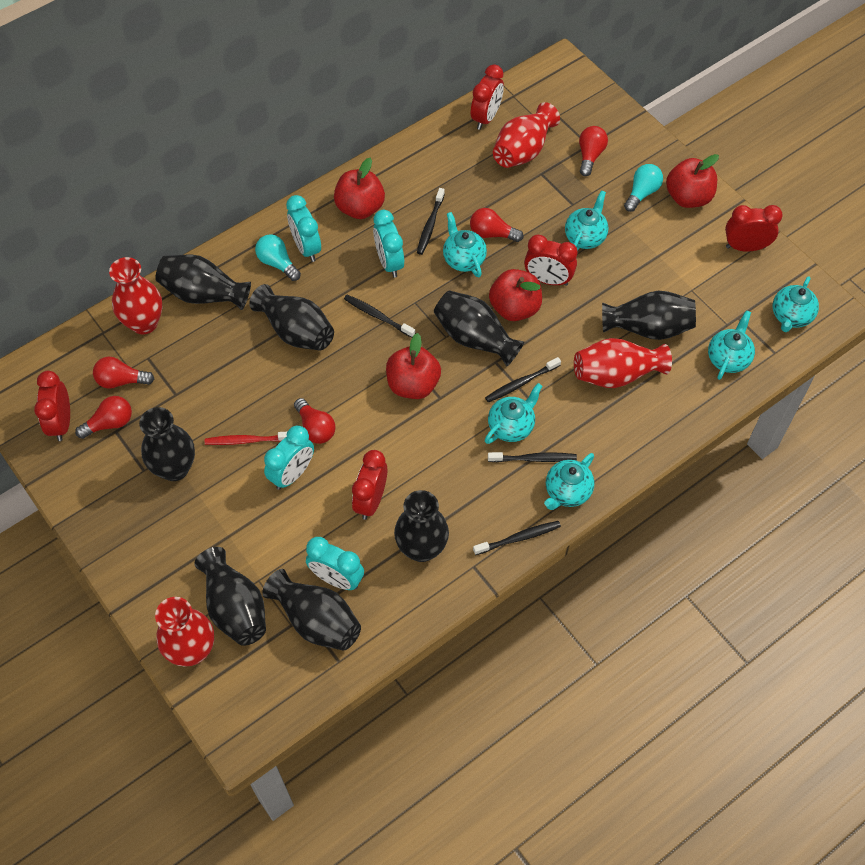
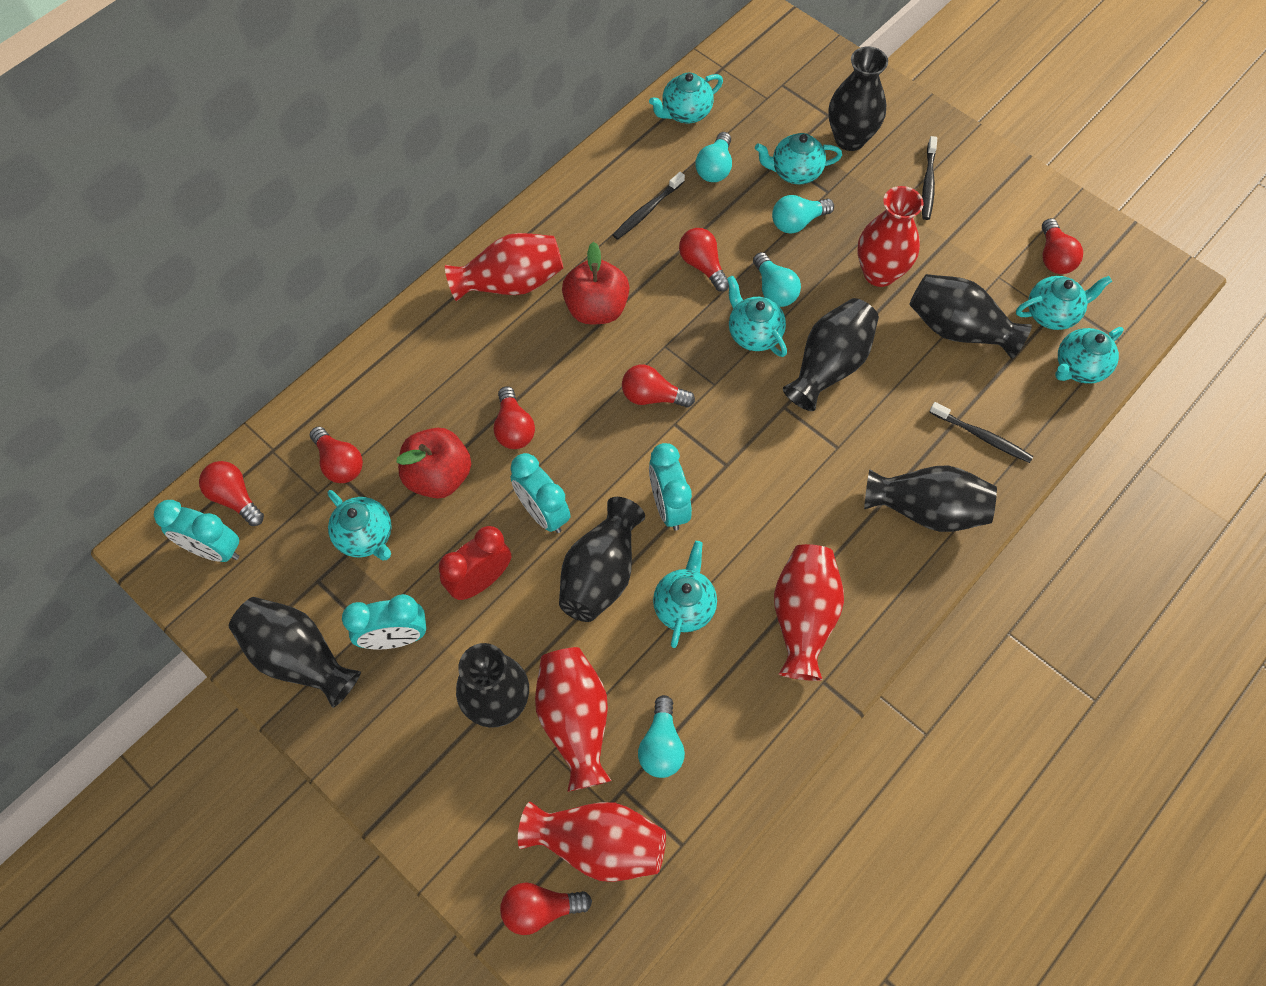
black toothbrush: [344,295,415,338] [417,188,445,255] [473,521,561,555] [485,357,561,402] [488,452,577,462] = 5 -> [613,172,685,240] [922,136,937,220] [929,402,1033,463] = 3
black vase: [139,407,195,481] [155,255,251,310] [194,547,266,646] [249,284,334,351] [262,569,361,651] [394,490,449,562] [434,290,524,367] [602,291,696,340] = 8 -> [229,597,361,708] [456,643,529,728] [559,497,645,622] [783,298,879,411] [828,46,888,151] [864,465,997,532] [909,274,1032,359] = 7
red apple: [334,158,385,219] [386,333,441,399] [489,269,542,321] [666,154,719,208] = 4 -> [396,428,471,499] [562,242,629,324] = 2
red clock: [34,371,70,441] [352,450,387,520] [471,64,504,130] [524,235,578,286] [725,205,783,252] = 5 -> [439,526,511,600] = 1
red light bulb: [75,396,132,439] [93,357,154,389] [294,398,336,444] [470,208,523,242] [579,126,608,176] = 5 -> [199,461,264,526] [310,426,363,483] [494,386,535,449] [500,883,592,935] [622,364,695,408] [679,228,729,292] [1042,218,1083,274] = 7
red toothbrush: [205,432,287,445] = 1 -> none = 0
red vase: [109,257,163,334] [155,597,214,666] [493,102,560,168] [574,338,672,388] = 4 -> [445,233,563,301] [518,802,666,882] [535,647,612,792] [774,544,844,681] [858,186,924,287] = 5
turquoise light bulb: [255,234,301,281] [624,164,663,212] = 2 -> [638,695,685,778] [695,132,732,182] [753,252,801,307] [772,195,834,233] = 4
turquoise teapot: [443,212,487,277] [485,383,542,444] [544,453,594,510] [565,190,609,251] [708,310,755,380] [773,276,819,332] = 6 -> [328,490,392,561] [649,73,723,123] [653,541,717,648] [727,276,787,357] [755,133,842,184] [1016,276,1112,330] [1055,327,1124,384] = 7

